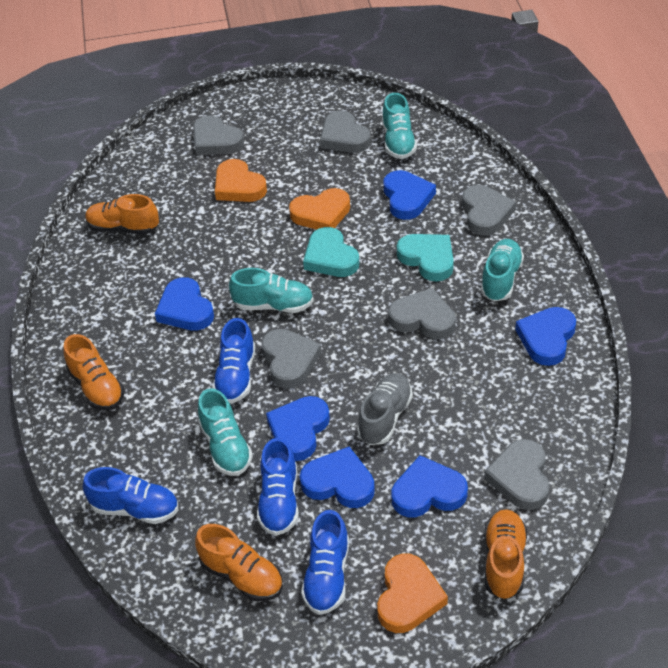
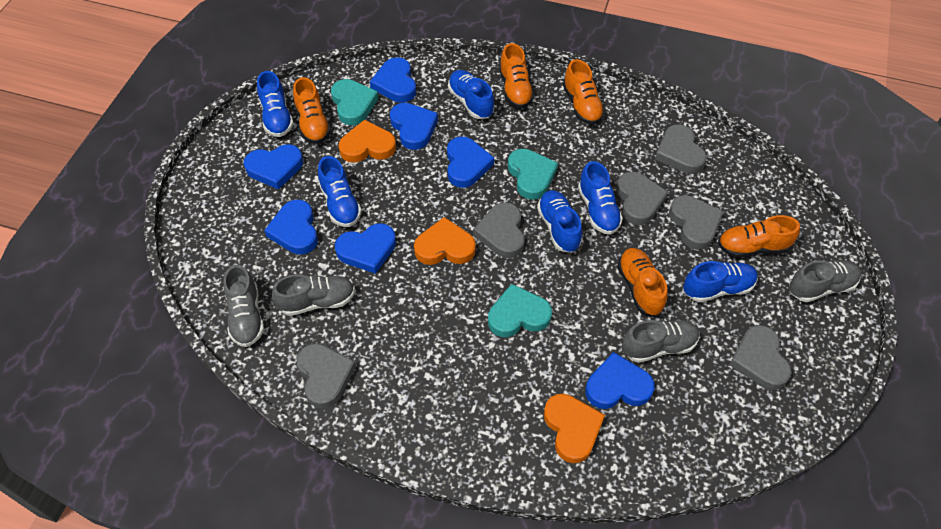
blue heart: [155,277,214,331] [266,396,330,461] [300,447,375,508] [384,170,436,220] [392,455,468,517] [515,307,576,366] = 6 -> [244,144,303,190] [264,200,318,255] [335,223,396,274] [370,58,416,103] [390,103,438,150] [447,137,494,188] [585,352,655,409] = 7
blue shoe: [83,467,178,524] [212,318,255,403] [257,438,299,536] [301,510,349,615] = 4 -> [257,71,294,137] [318,156,362,227] [448,70,494,119] [537,190,582,253] [578,161,623,235] [683,261,758,302] = 6
grey shoe: [357,373,413,445] = 1 -> [224,265,264,347] [272,274,355,316] [622,320,700,363] [789,261,861,302] = 4
orange shoe: [63,334,124,411] [85,194,159,235] [195,524,283,601] [484,509,527,600] = 4 -> [293,77,331,144] [499,43,534,108] [563,59,605,124] [617,248,668,316] [718,215,800,257] = 5
turquoise heart: [303,227,359,277] [397,234,454,281] = 2 -> [331,79,379,125] [488,284,552,337] [508,149,558,200] = 3
turquoise shoe: [198,388,253,476] [229,268,314,313] [382,93,417,159] [481,239,524,301] = 4 -> none = 0

